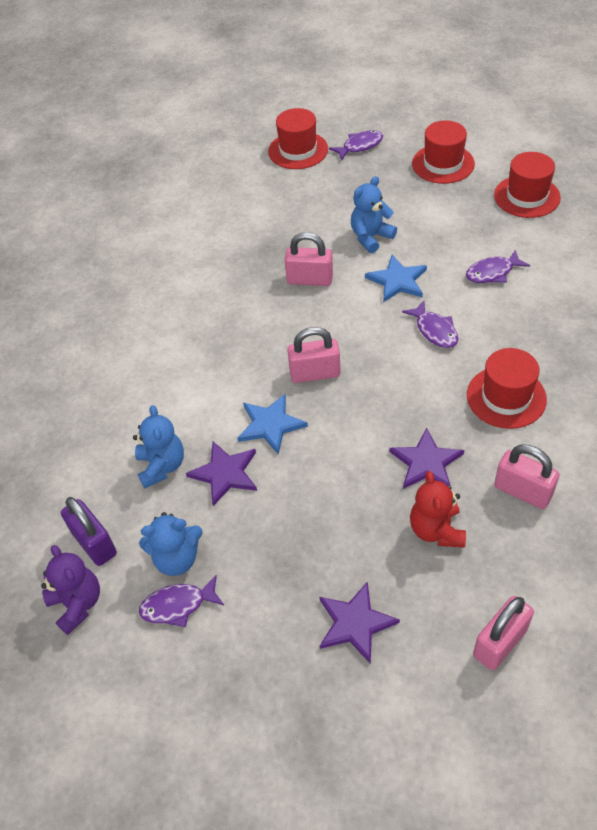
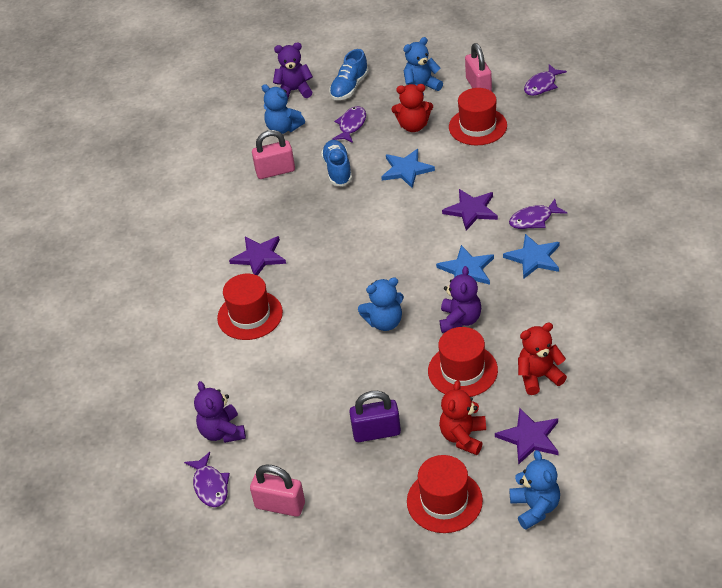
blue shoe: none = 0 -> [321,140,352,186] [329,49,369,100] = 2
blue star: [237,394,308,455] [365,255,427,303] = 2 -> [381,149,435,188] [436,245,494,285] [503,234,559,279] = 3
blue teddy bear: [133,405,184,488] [139,512,203,576] [351,176,397,253] = 3 -> [262,84,305,134] [358,278,404,331] [403,37,443,95] [509,450,560,530] = 4
pink padlock: [284,232,333,286] [287,327,341,383] [473,596,534,670] [494,444,559,509] = 4 -> [250,464,305,517] [252,130,295,179] [465,43,492,91] = 3
purple teddy bear: [41,545,100,635] = 1 -> [194,381,246,443] [273,42,313,98] [440,266,481,333] = 3
red teddy bear: [410,471,466,548] = 1 -> [391,84,433,132] [439,380,486,455] [518,323,567,395] = 3

